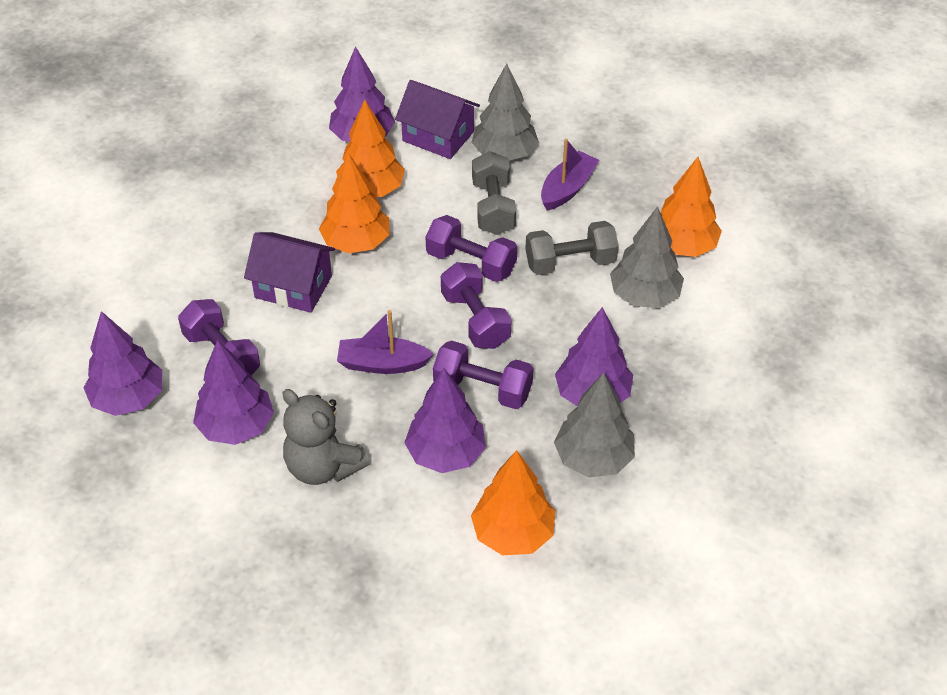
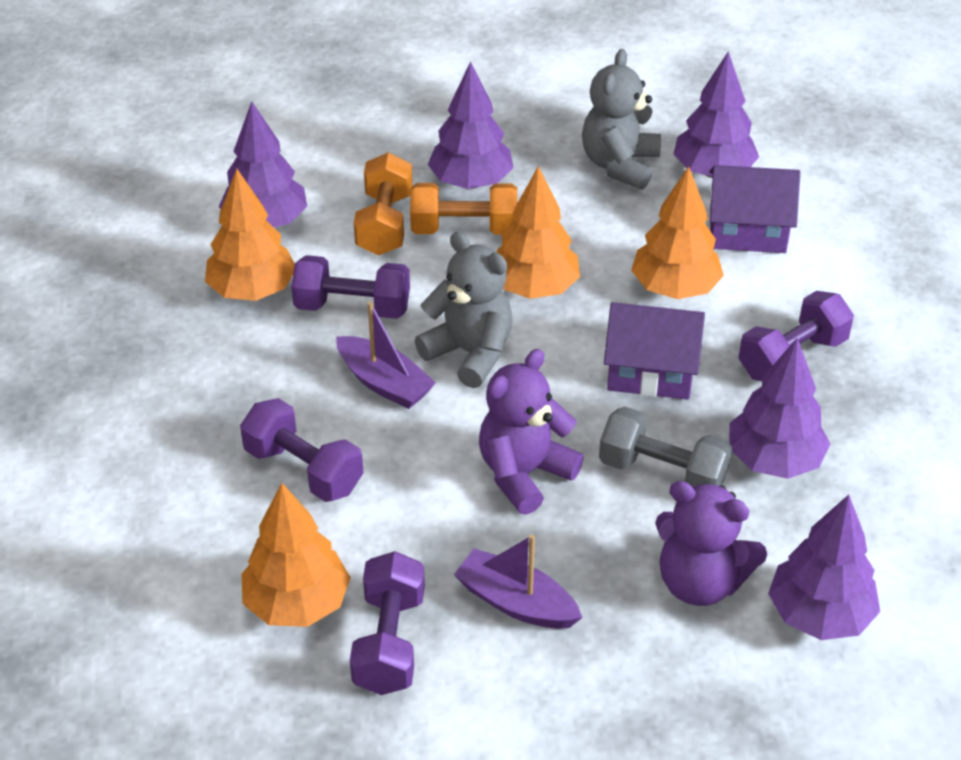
grey dumbbell: [472,151,516,235] [526,221,619,275] = 2 -> [599,406,732,487] = 1
grey teddy bear: [282,389,370,485] = 1 -> [415,232,513,388] [582,49,661,189] = 2
grey tree: [471,64,539,161] [554,372,635,477] [610,206,684,308] = 3 -> none = 0
orange dumbbell: none = 0 -> [354,152,413,256] [410,183,517,235] = 2
purple teddy bear: none = 0 -> [479,349,584,515] [655,481,767,606] = 2

